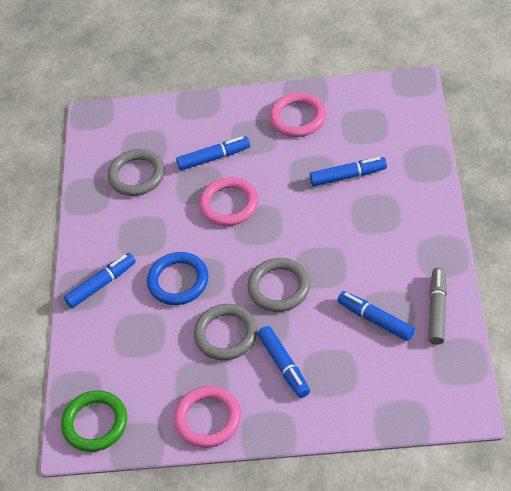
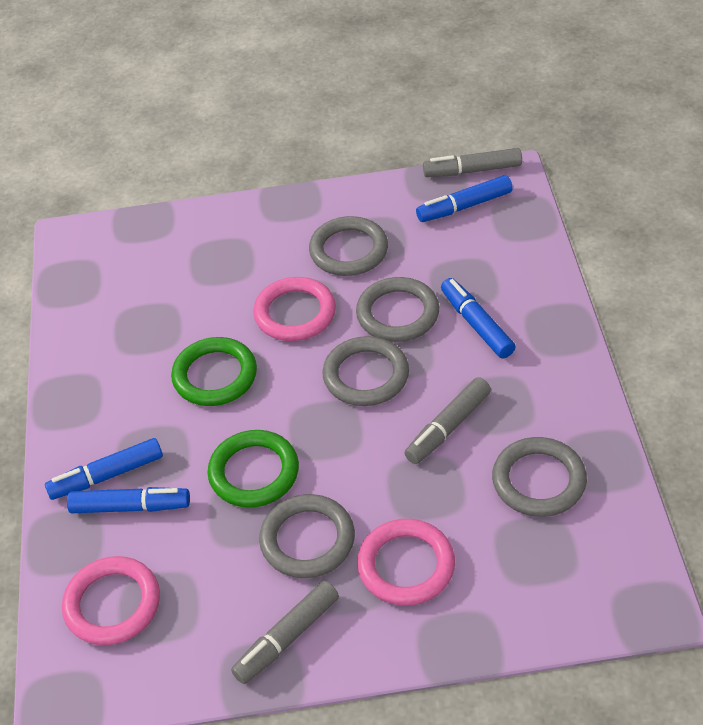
blue marker: [64,253,136,308] [176,136,250,170] [258,326,310,398] [310,157,387,186] [337,291,415,341] = 5 -> [45,438,163,500] [67,487,190,513] [416,175,513,222] [441,278,515,358] = 4
blue ring: [147,252,209,305] = 1 -> none = 0
green ring: [61,390,127,452] = 1 -> [171,337,257,406] [207,430,299,508] = 2
grey marker: [428,267,447,345] = 1 -> [231,581,339,684] [404,377,491,464] [423,148,522,177] = 3
grey ring: [108,149,165,196] [194,304,258,360] [247,258,310,312] = 3 -> [259,494,355,578] [309,216,388,276] [322,336,409,406] [356,277,439,342] [492,437,587,517] = 5

